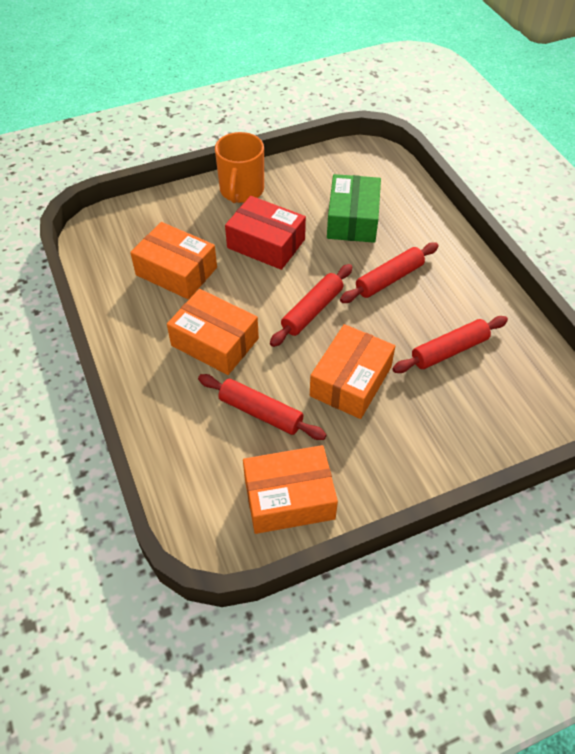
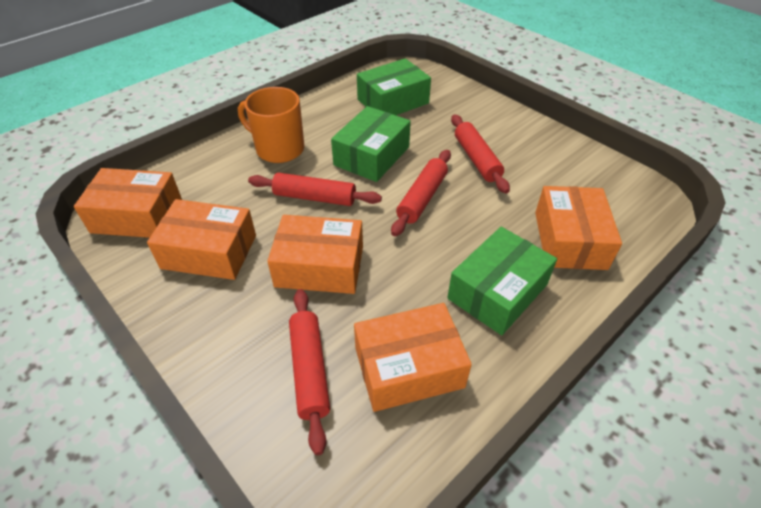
green box: [327,174,381,243] = 1 -> [331,106,411,182] [357,58,431,115] [447,227,557,335] = 3
orange box: [130,222,217,299] [167,289,259,375] [243,445,338,534] [310,324,395,419] = 4 -> [74,168,182,238] [147,199,256,280] [267,215,363,294] [354,303,472,412] [535,186,622,270] = 5
red box: [225,196,306,270] = 1 -> none = 0

